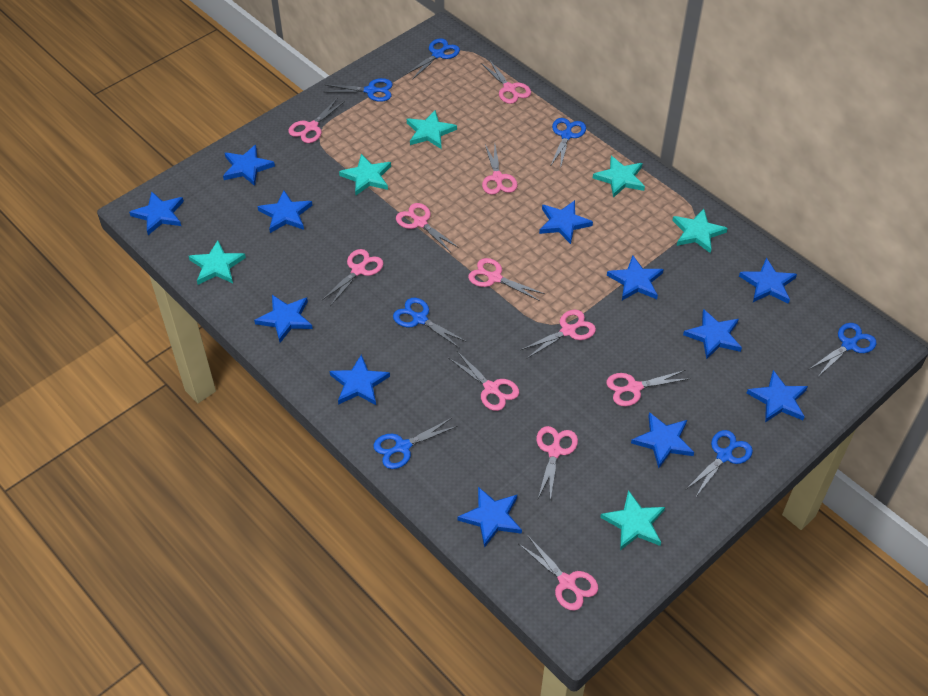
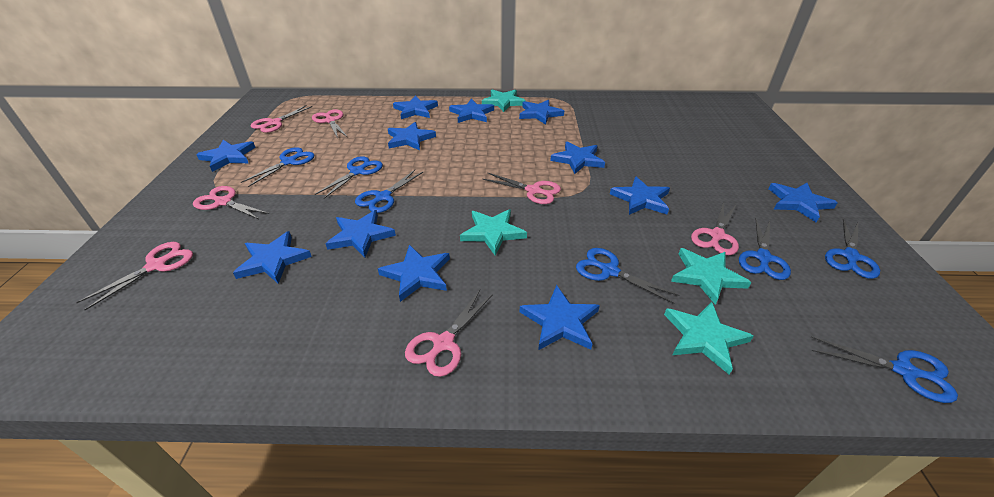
pink scissors: [288,98,345,143] [321,249,384,306] [396,203,459,252] [449,351,519,411] [468,258,545,301] [481,60,531,104] [482,145,518,195] [519,536,598,611] [521,310,596,358] [536,426,578,501] [606,370,690,406] = 11 -> [76,242,193,310] [193,186,269,219] [251,105,312,133] [312,109,347,138] [405,290,493,377] [482,173,561,204] [691,202,739,255] = 7
turquoise star: [189,240,246,285] [339,154,391,195] [407,110,457,149] [593,156,645,198] [600,490,665,550] [672,209,728,253] = 6 -> [460,209,527,255] [482,90,526,112] [664,302,753,375] [671,248,751,305] = 4

